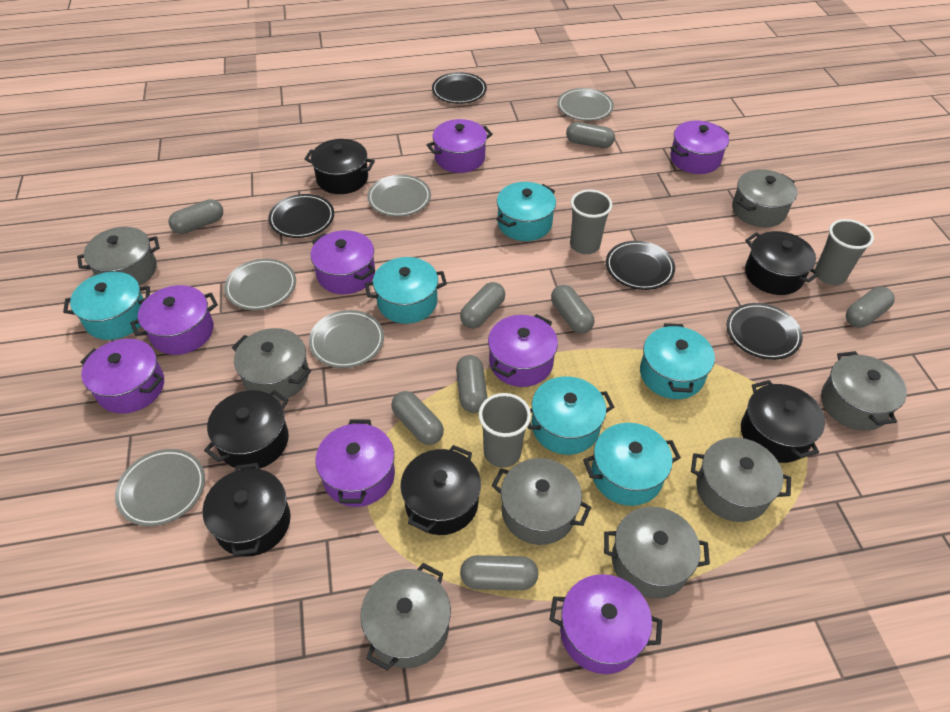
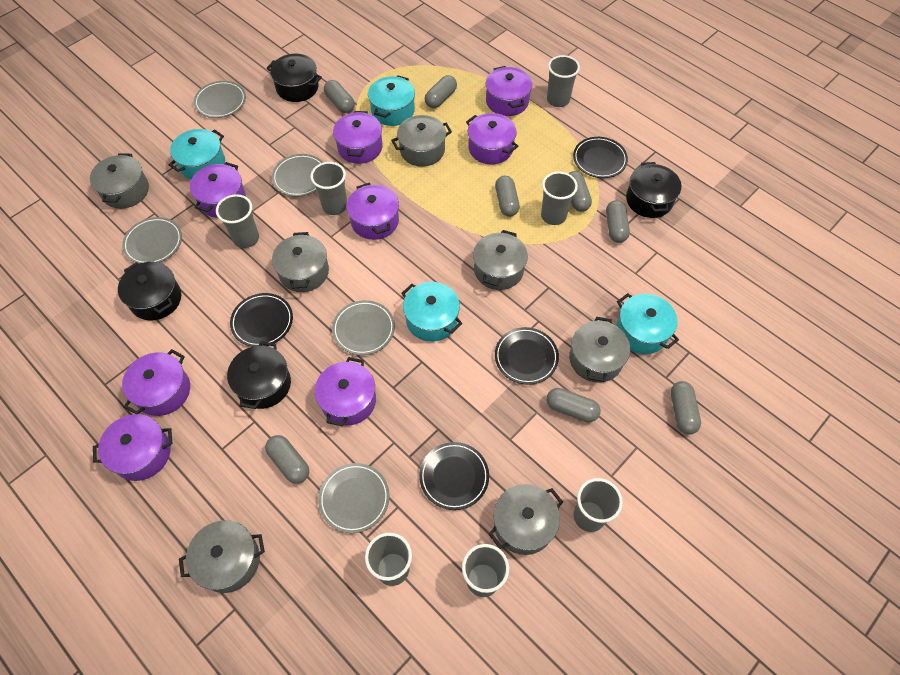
black pot: [203,463,291,557] [204,390,289,470] [305,139,375,194] [401,445,481,535] [741,380,825,463] [745,231,820,295] = 6 -> [118,262,181,321] [227,341,291,409] [267,54,322,102] [626,162,681,218] = 4
grey cup: [479,393,531,468] [570,190,612,254] [815,219,874,285] = 3 -> [216,194,259,248] [311,162,347,215] [365,533,412,586] [462,544,509,597] [541,172,578,225] [547,55,580,107] [573,478,623,532] = 7
grey pot: [77,227,160,286] [232,328,311,401] [360,563,451,671] [491,458,591,545] [604,507,710,599] [691,437,791,522] [732,169,797,227] [821,351,907,431] = 8 -> [90,153,149,209] [179,520,265,593] [272,232,329,292] [391,115,452,167] [473,230,528,290] [489,484,563,555] [569,317,630,383] = 7
turquoise pot: [63,272,150,340] [365,257,447,324] [496,182,556,241] [528,376,614,455] [583,423,681,506] [640,323,715,399] = 6 -> [169,129,225,180] [368,75,415,126] [402,282,463,342] [616,293,679,354] = 4

